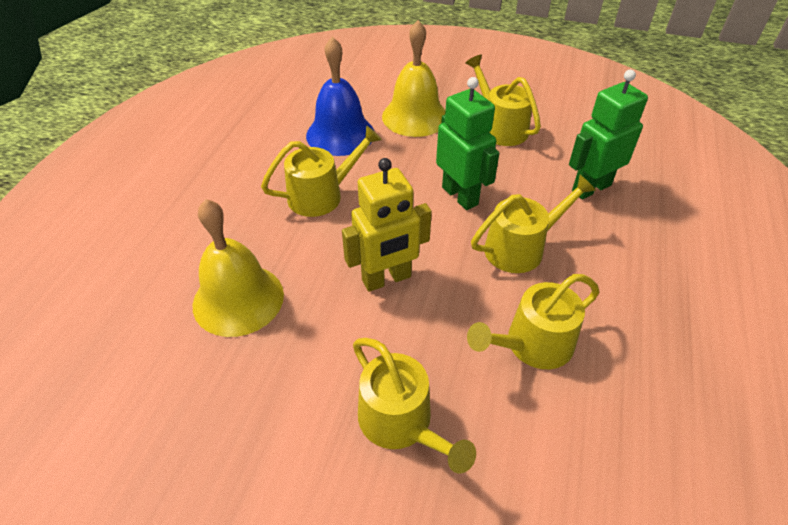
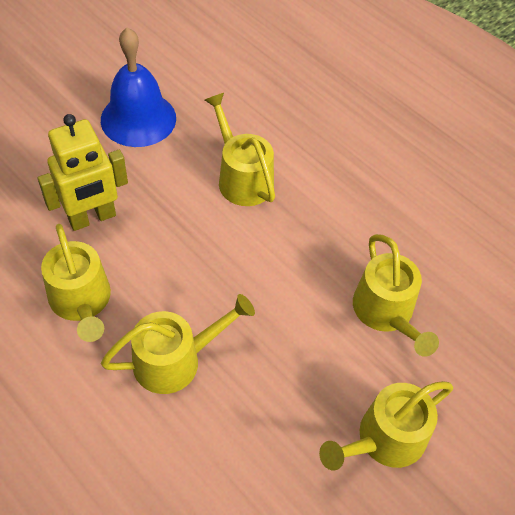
green robot: [436,77,499,210] [569,70,648,199] = 2 -> none = 0
yellow bell: [193,199,284,337] [382,20,445,137] = 2 -> none = 0

